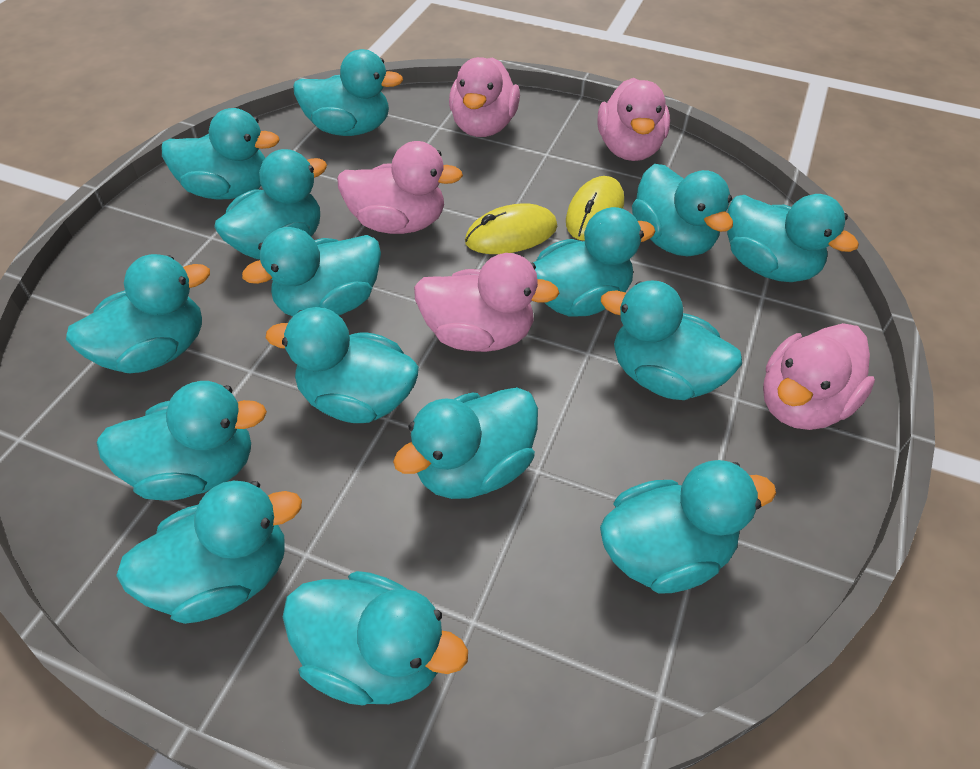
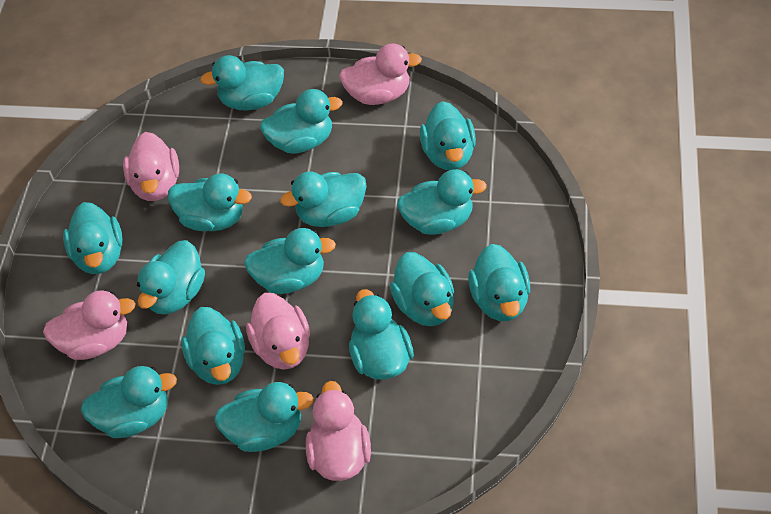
yellow mouse: [465,203,557,254] [566,176,624,241] = 2 -> none = 0

